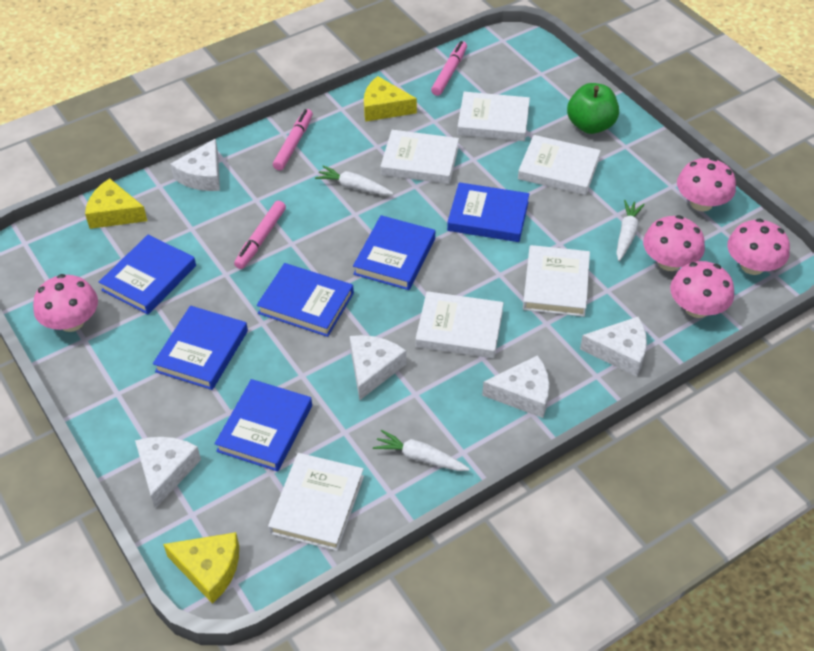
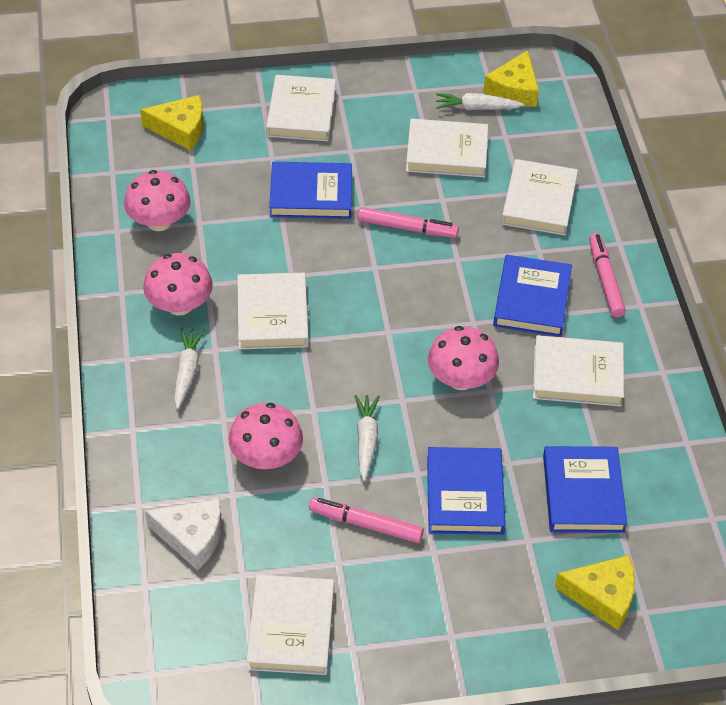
blue book: [99,235,196,314] [153,306,248,390] [215,379,312,472] [257,263,354,337] [353,215,435,290] [447,182,529,242] = 6 -> [269,162,352,219] [427,447,506,535] [493,255,572,337] [543,446,627,533] = 4
green apple: [567,83,619,134] = 1 -> none = 0
pink mushroom: [33,274,98,332] [643,215,705,271] [670,261,734,318] [677,158,736,211] [727,218,790,275] = 5 -> [124,170,191,231] [143,253,213,315] [229,403,303,469] [428,326,499,390] = 4
white cheese: [135,437,201,509] [170,139,220,191] [350,335,406,400] [482,355,549,418] [580,316,647,377] = 5 -> [145,499,222,571] = 1

